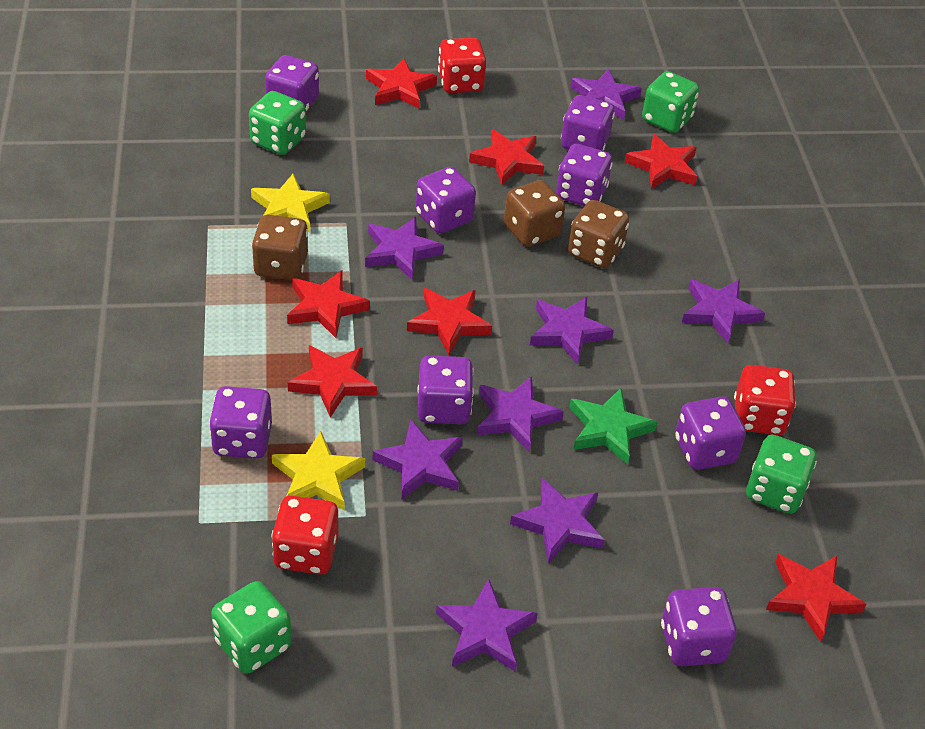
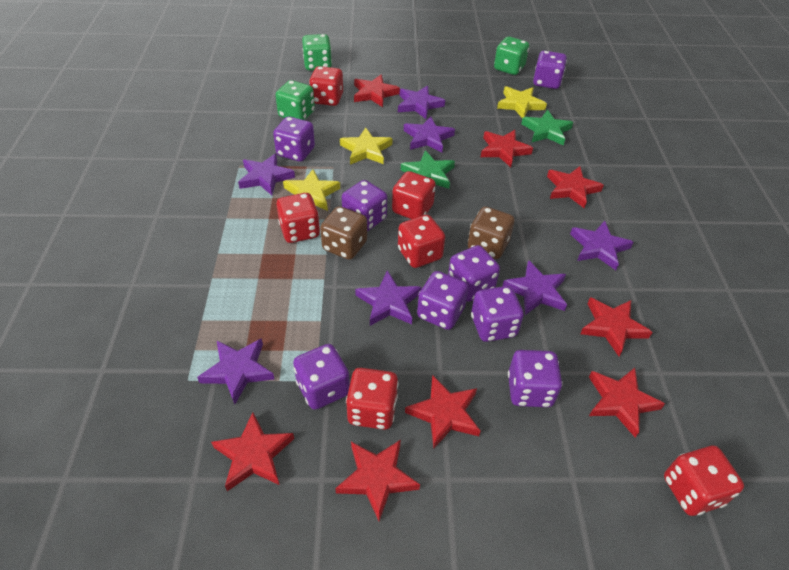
brown dice: [252,215,308,280] [504,180,565,247] [568,200,629,268] = 3 -> [320,206,367,260] [468,206,514,259] = 2
green dice: [211,581,292,674] [249,91,306,155] [642,71,699,133] [746,435,817,514] = 4 -> [275,80,315,120] [302,34,332,71] [494,37,529,75] = 3
green star: [569,388,658,465] = 1 -> [401,150,455,189] [521,110,573,146] = 2
purple star: [365,217,444,280] [373,420,463,500] [436,579,538,672] [477,376,564,453] [510,478,605,563] [530,297,614,365] [570,69,642,120] [682,279,765,343] = 8 -> [197,338,274,404] [238,154,295,195] [355,270,422,326] [398,86,445,119] [404,116,455,153] [502,260,567,315] [570,221,634,270] = 7
red dice: [271,496,338,575] [438,38,486,93] [734,365,796,435] = 3 -> [276,193,320,243] [309,66,343,106] [346,368,399,430] [392,171,436,219] [398,215,445,268] [664,446,744,516] = 6
red star: [287,270,370,338] [288,345,377,418] [366,58,437,109] [407,288,492,355] [469,129,544,186] [624,134,697,189] [766,554,867,642] = 7 -> [211,412,294,491] [335,440,420,521] [354,75,400,107] [405,375,480,449] [481,130,533,168] [547,166,604,208] [580,297,652,356] [589,368,665,438] = 8
yellow star: [251,173,330,232] [272,431,365,510] = 2 -> [283,169,340,211] [340,128,392,165] [497,86,547,118] = 3

